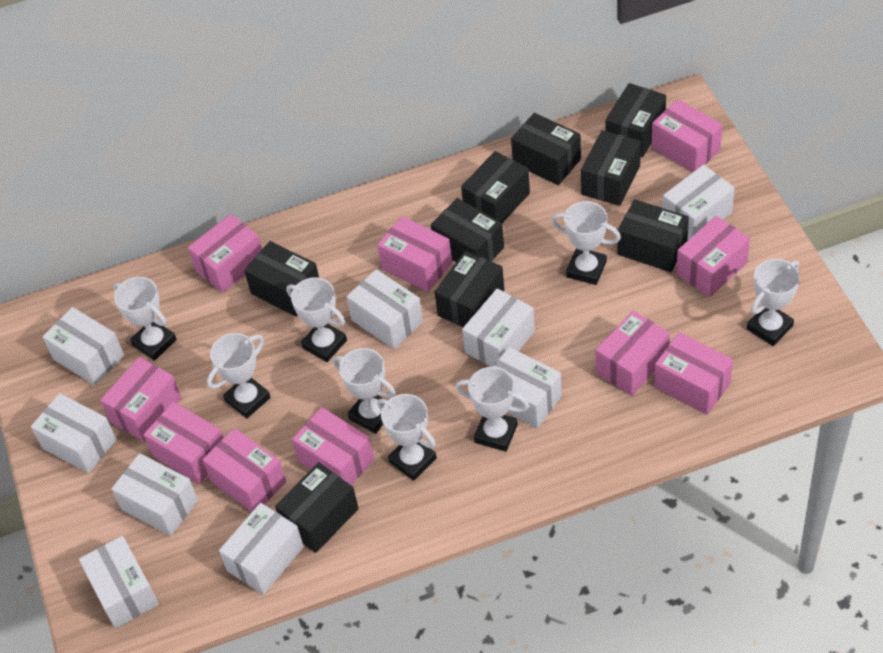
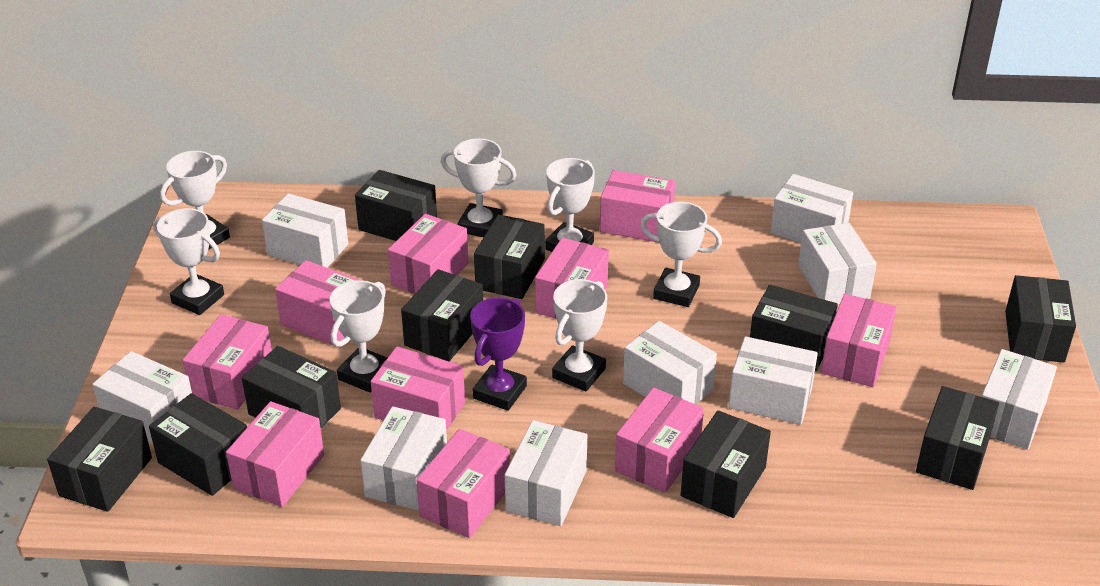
black box: [244,241,319,317] [275,462,359,553] [431,198,504,262] [435,251,505,327] [461,151,530,223] [511,113,581,185] [581,130,641,206] [606,83,666,158] [617,199,689,272] = 9 -> [47,407,152,512] [149,393,247,496] [242,346,341,428] [355,170,437,241] [401,269,483,361] [474,214,545,299] [681,410,771,518] [750,285,838,372] [916,386,999,490] [1005,275,1076,363] = 10
purple trophy: none = 0 -> [470,297,527,411] = 1
white trophy: [113,277,177,361] [207,333,271,418] [286,277,347,362] [333,348,396,434] [377,394,437,481] [456,367,529,452] [551,201,621,285] [747,259,800,346] = 8 -> [153,208,224,315] [160,151,230,250] [330,280,387,393] [441,138,517,237] [545,158,595,252] [552,279,607,391] [640,202,722,307] = 7

